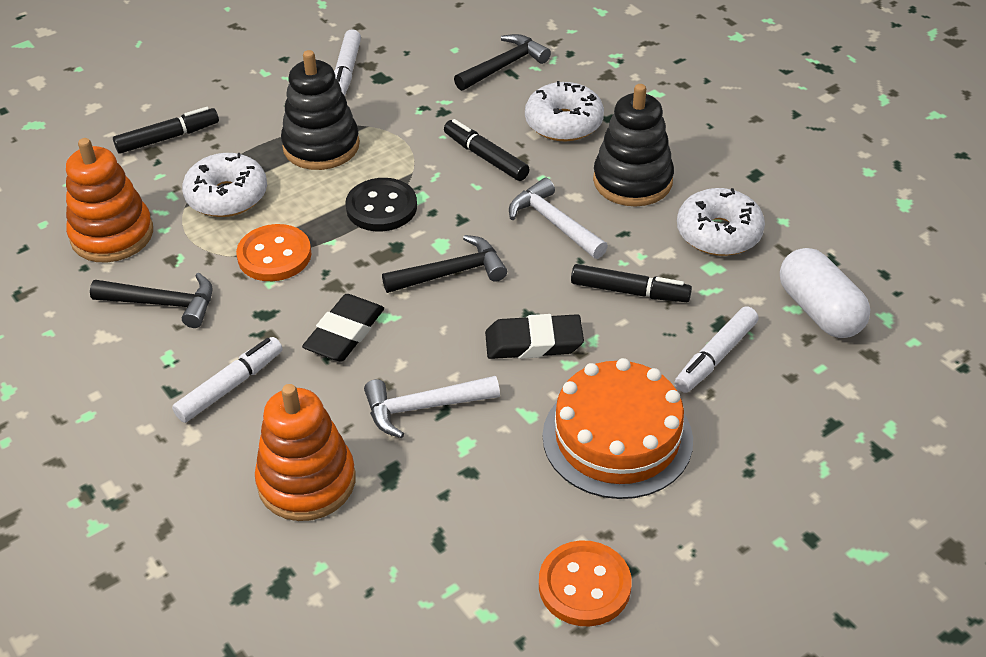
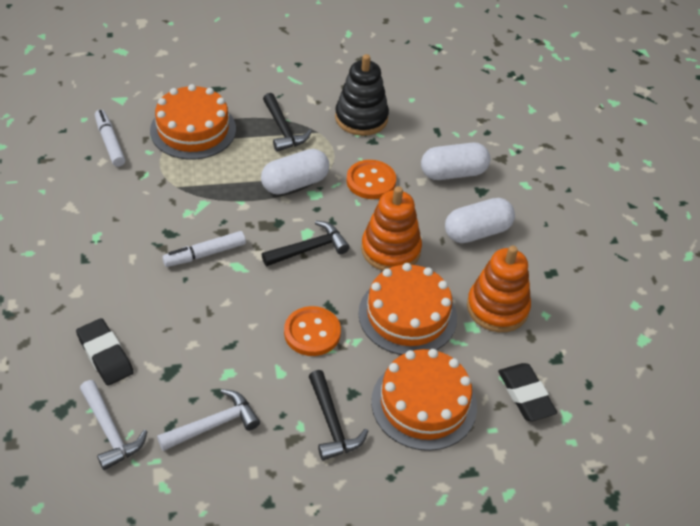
black button: [345,178,417,231] = 1 -> none = 0
black marker: [113,107,219,154] [444,119,530,181] [571,264,692,302] = 3 -> none = 0
black stacking toy: [281,50,360,170] [593,84,674,207] = 2 -> [335,54,389,136] = 1
orange cake: [542,358,693,499] = 1 -> [150,84,236,160] [358,263,457,355] [371,349,477,451] = 3
white capsule: [780,248,870,338] = 1 -> [261,149,329,195] [421,142,490,180] [445,198,515,243] = 3
white donut: [182,153,267,217] [525,81,604,141] [677,188,765,256] = 3 -> none = 0
white marker: [172,337,283,423] [334,29,361,96] [675,306,758,393] = 3 -> [95,110,125,167] [162,231,246,267] = 2

